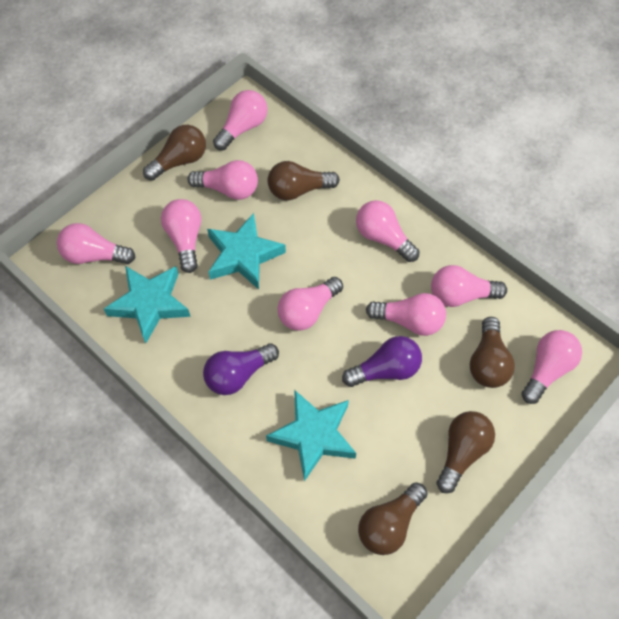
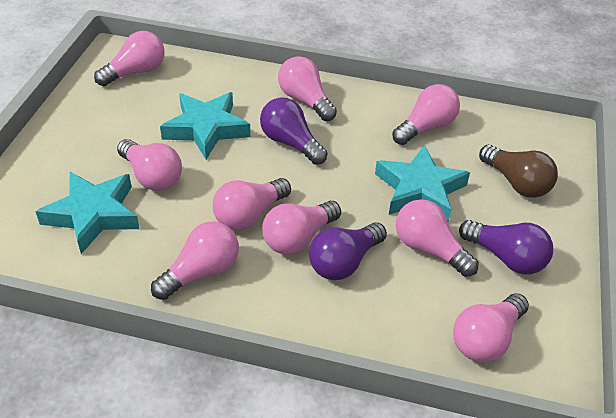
brown light bulb: [143,125,206,181] [268,161,340,200] [358,482,428,555] [436,411,495,493] [470,317,515,388] = 5 -> [479,145,558,198] = 1
purple light bulb: [203,343,279,395] [342,336,422,387] = 2 -> [260,97,328,165] [309,222,387,280] [459,220,553,274] = 3

